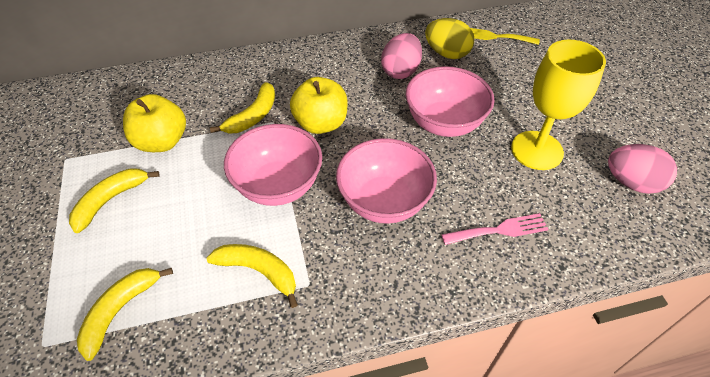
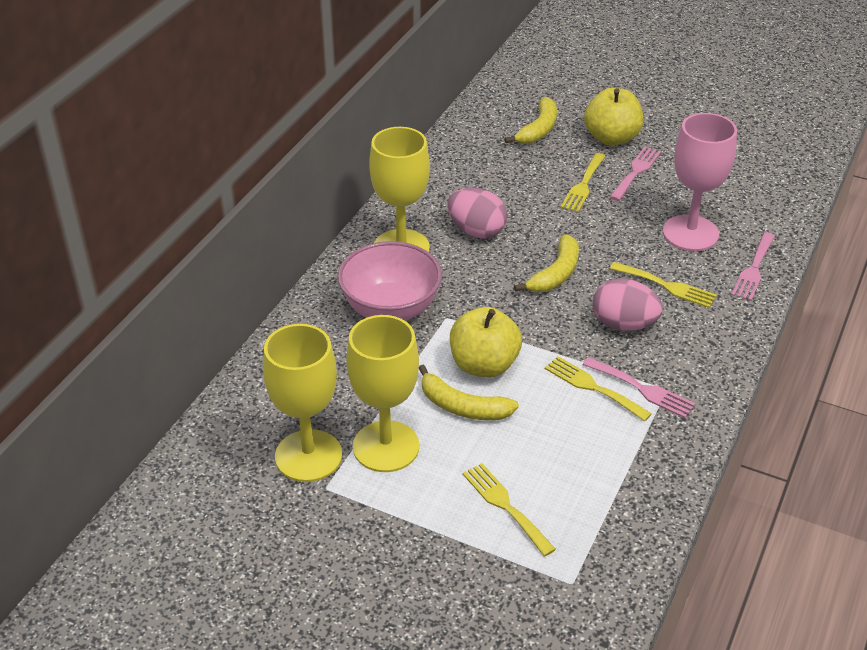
pink bowl: [224,124,322,206] [336,138,437,224] [406,66,495,137] = 3 -> [338,241,442,321] = 1
pink fork: [441,213,549,245] = 1 -> [583,357,696,418] [610,146,661,201] [731,232,775,301] = 3
pink goblet: none = 0 -> [663,113,737,251] = 1
yellow banana: [69,169,160,233] [77,268,173,361] [207,244,298,308] [210,82,275,134] = 4 -> [419,365,519,420] [504,97,557,144] [514,234,579,292] = 3
yellow egg: [425,18,474,59] = 1 -> none = 0
yellow fork: [470,28,540,45] = 1 -> [463,463,556,557] [545,356,652,421] [560,153,605,212] [609,262,717,308] = 4
yellow goblet: [511,40,606,170] = 1 -> [263,324,342,482] [346,315,419,472] [369,127,430,252] = 3

